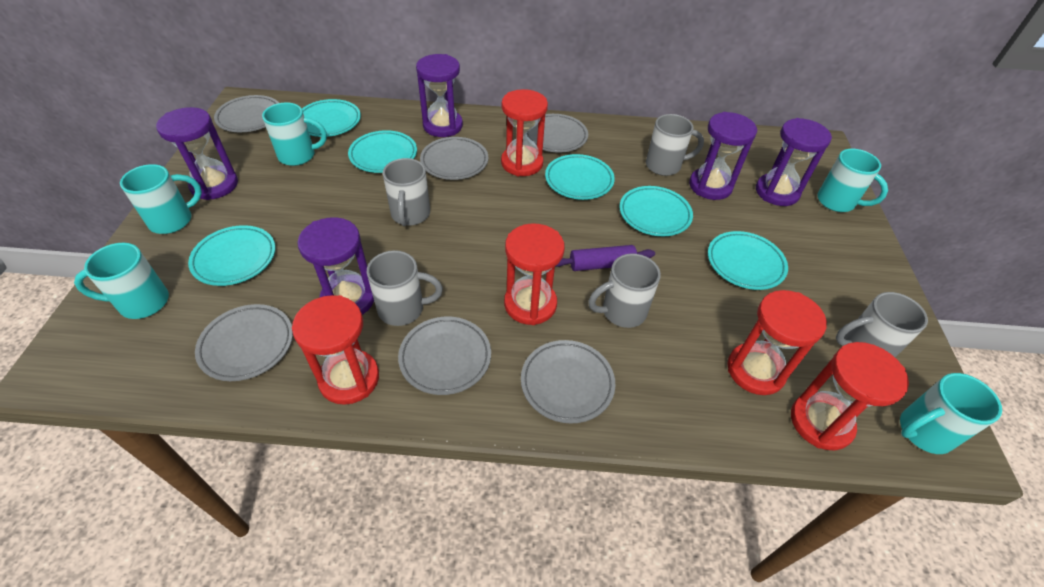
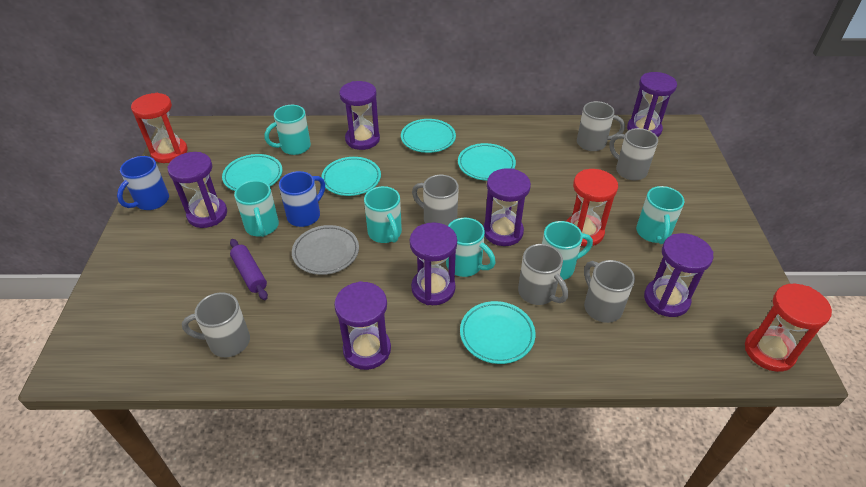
blue mug: none = 0 -> [117,156,169,210] [279,171,325,227] = 2
grey mug: [367,250,443,326] [383,158,430,226] [588,254,661,328] [646,114,704,176] [836,292,928,357] = 5 -> [182,292,250,357] [412,175,459,226] [518,244,568,305] [577,101,625,151] [584,260,635,323] [609,128,658,180] = 6
grey plate: [195,304,293,381] [214,95,279,132] [398,317,491,395] [420,137,488,180] [521,340,615,424] [527,114,588,153] = 6 -> [292,225,359,275] = 1
purple hourglass: [156,107,238,200] [297,217,374,315] [416,54,463,137] [689,112,757,200] [756,118,832,206] = 5 -> [167,152,227,228] [334,281,391,370] [339,81,380,150] [410,222,457,305] [483,168,531,246] [627,72,677,137] [644,233,714,317] = 7
red hourglass: [292,295,379,405] [501,89,548,176] [504,223,565,325] [727,290,827,395] [791,342,909,450] = 5 -> [131,93,188,163] [566,169,618,247] [745,284,832,372] = 3
turquoise mug: [74,243,169,319] [120,164,202,234] [262,103,327,166] [817,149,888,212] [900,373,1002,454] = 5 -> [234,180,279,237] [264,105,311,155] [364,186,402,243] [446,218,496,277] [542,221,593,280] [636,186,684,244] = 6
turquoise plate: [188,225,276,286] [302,99,361,137] [348,130,417,173] [545,154,615,200] [619,186,693,236] [708,231,788,290] = 6 -> [222,154,282,191] [321,157,381,196] [401,119,456,153] [458,143,516,181] [460,301,535,364] = 5

